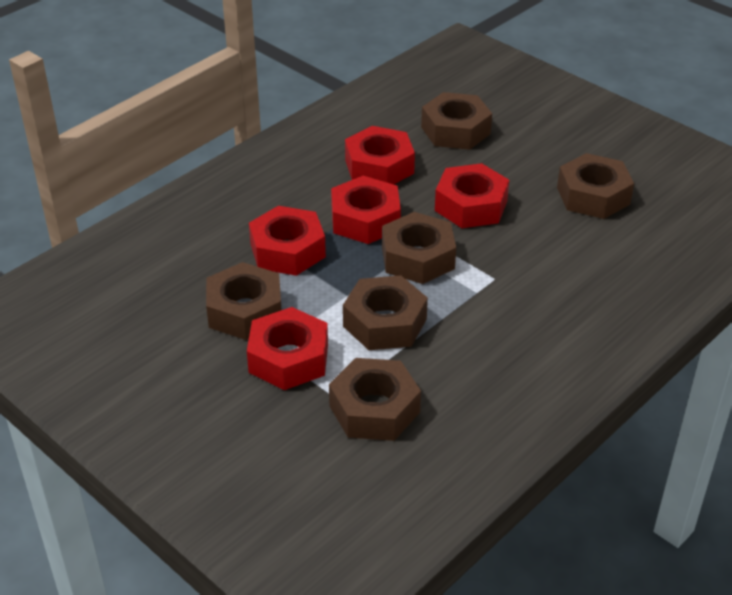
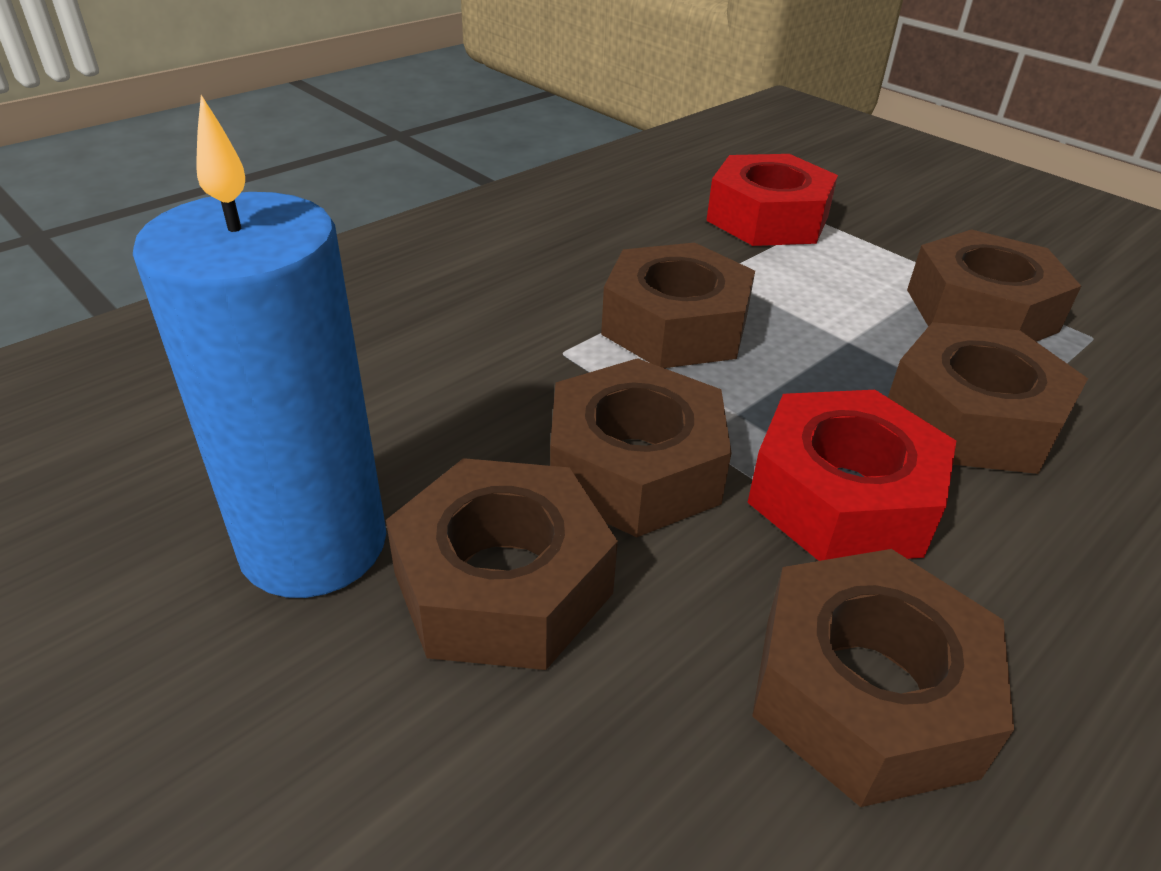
blue candle: none = 0 -> [133,95,386,598] = 1
red nut: [247,307,328,390] [249,206,326,276] [331,176,401,244] [345,126,415,184] [435,163,509,228] = 5 -> [706,154,838,246] [747,390,956,561] = 2

